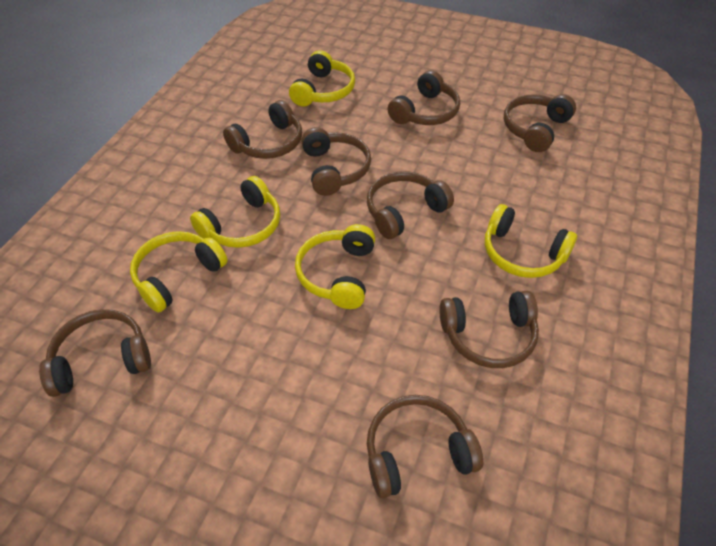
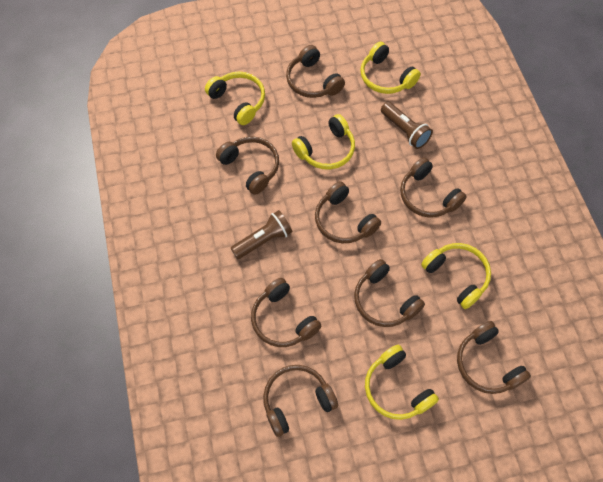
brown flashlight: none = 0 -> [231,210,292,259] [381,102,433,149] = 2

